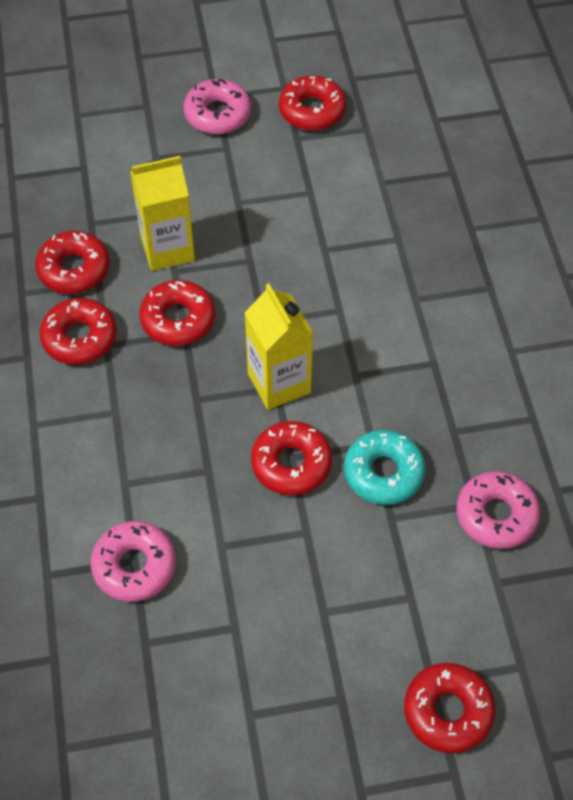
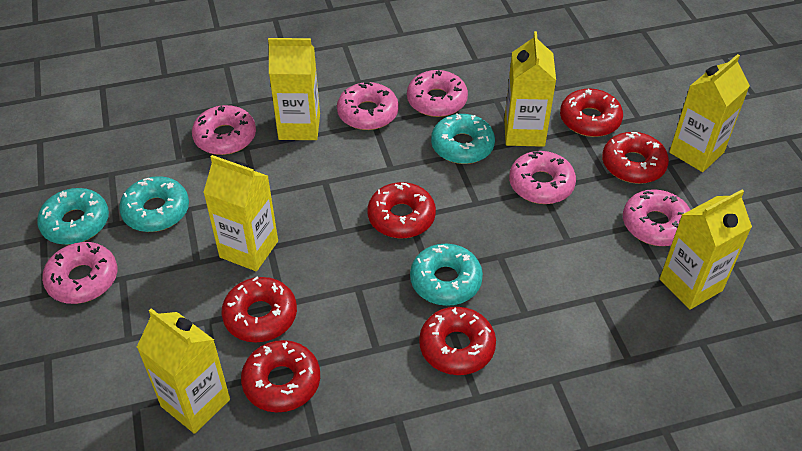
pink donut: [90,521,176,602] [183,79,251,134] [456,471,541,549] = 3 -> [42,242,117,304] [192,105,256,155] [337,82,399,130] [407,70,468,117] [509,151,576,204] [623,189,690,246] = 6
turquoise donut: [344,430,426,505] = 1 -> [37,188,109,245] [119,176,189,232] [410,244,483,306] [431,114,495,164] = 4
yellow carton: [130,156,195,271] [244,283,313,410] = 2 -> [137,308,230,434] [203,155,278,271] [268,38,320,140] [504,31,556,147] [659,190,752,310] [669,54,750,172] = 6

